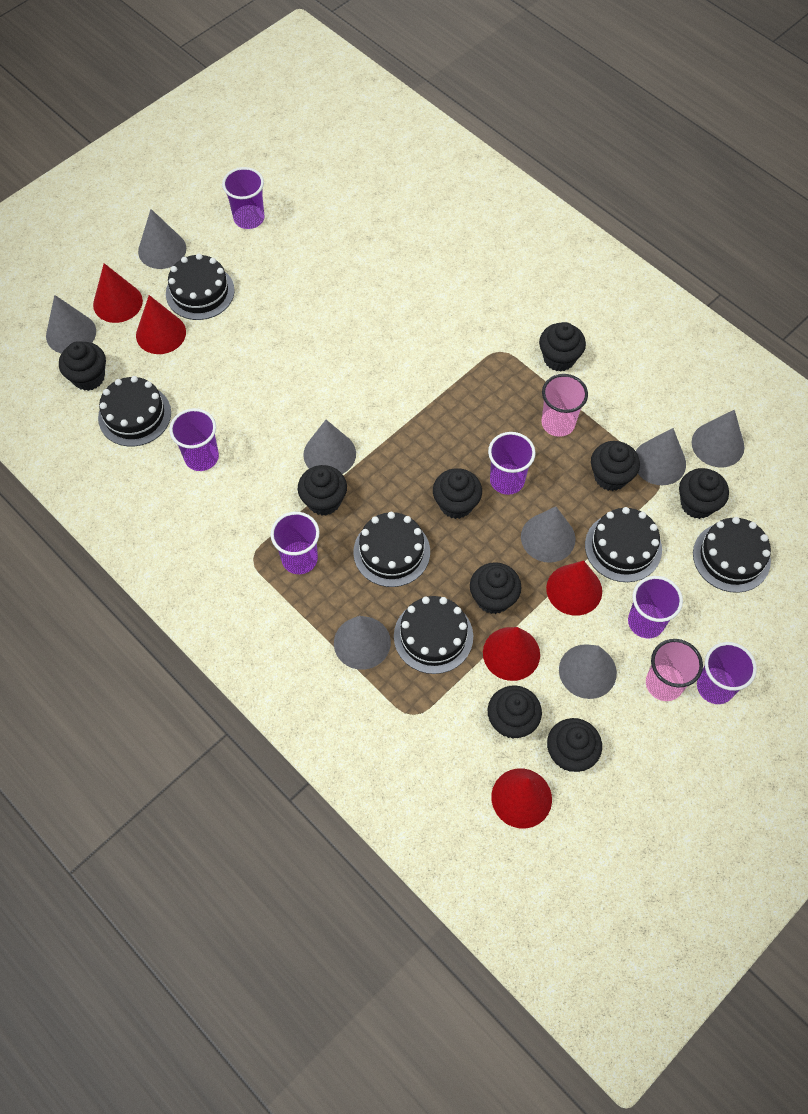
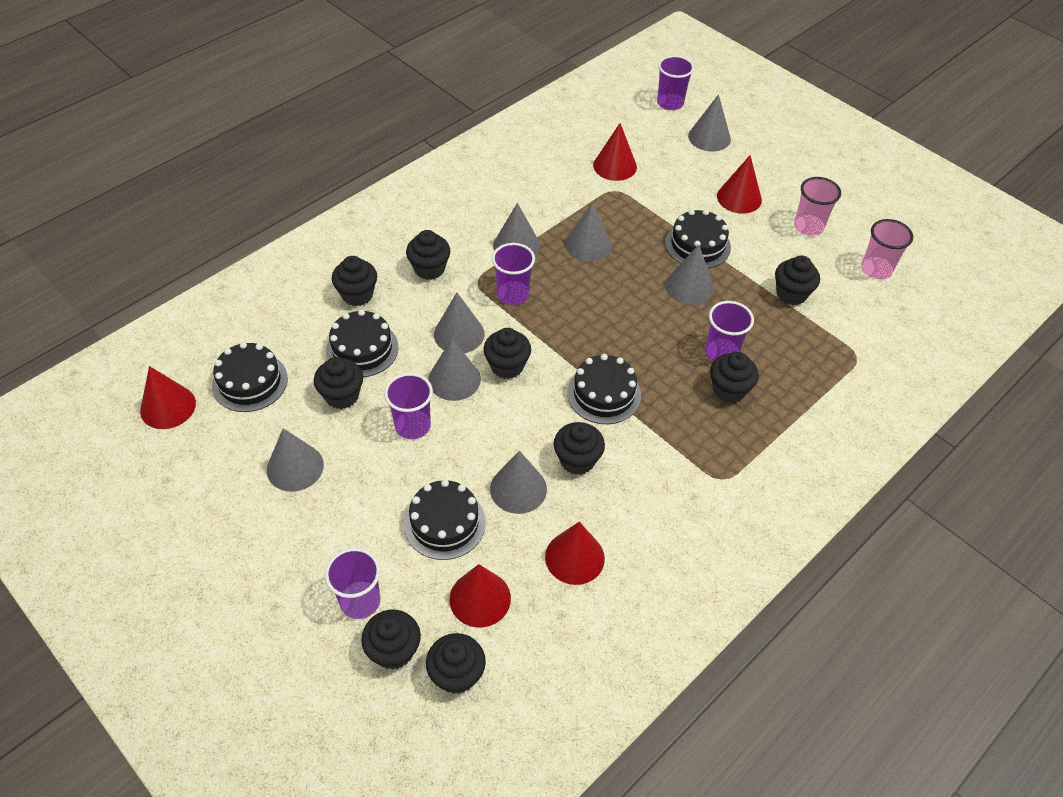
black cake: [98,376,171,447] [166,254,235,320] [353,512,430,587] [394,596,473,674] [585,507,662,582] [693,517,771,593] = 6 -> [212,342,288,412] [326,310,399,377] [404,479,486,560] [567,354,641,424] [665,209,731,268] = 5
purple cup: [169,408,219,471] [222,167,264,229] [271,512,319,574] [488,432,535,495] [628,576,683,638] [697,642,757,704] = 6 -> [325,548,380,619] [384,373,433,439] [492,243,535,305] [657,55,694,110] [705,301,754,361] = 5

